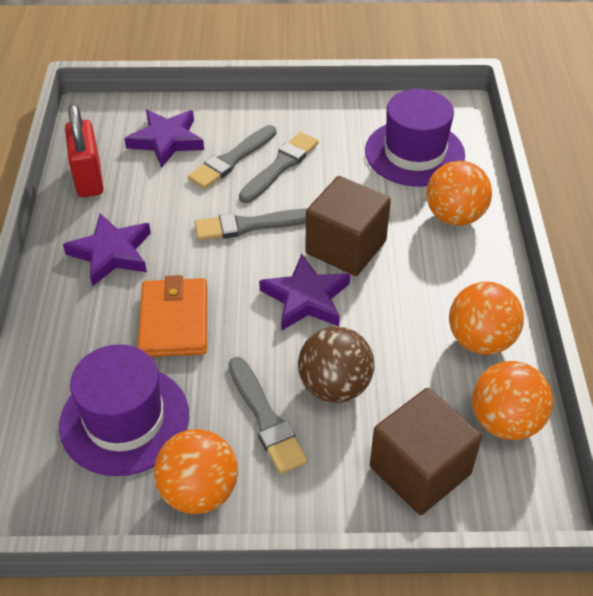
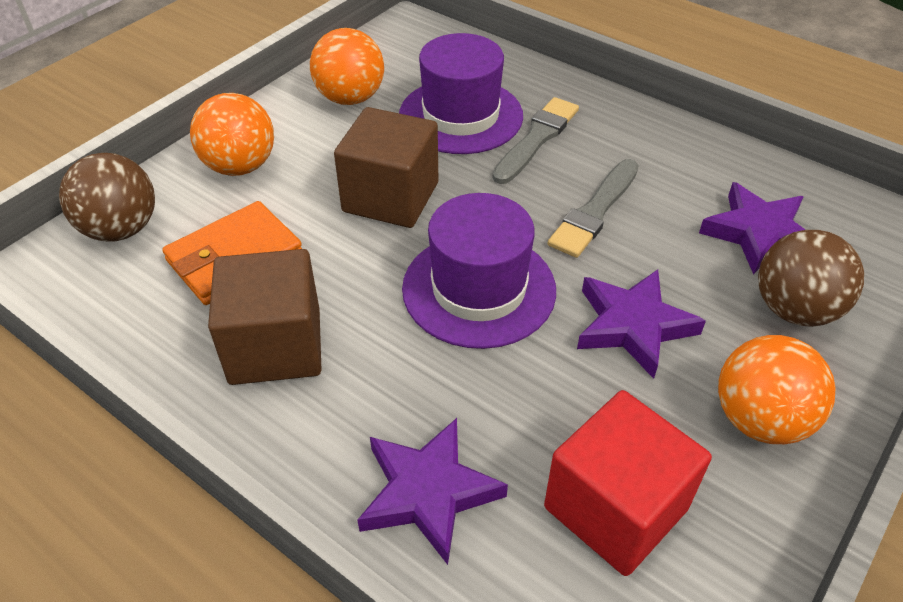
brown ball: [298,326,374,403] = 1 -> [59,153,155,242] [758,230,864,327] = 2
grey brush: [188,125,276,189] [195,209,307,241] [229,357,308,474] [239,132,319,203] = 4 -> [492,97,579,184] [548,159,639,258] = 2
orange ball: [154,429,238,514] [426,161,492,226] [449,282,524,355] [472,361,553,440] = 4 -> [190,93,274,176] [310,28,384,105] [718,335,836,444] = 3
red cube: none = 0 -> [544,390,712,576] = 1
red padlock: [65,104,104,197] = 1 -> none = 0

